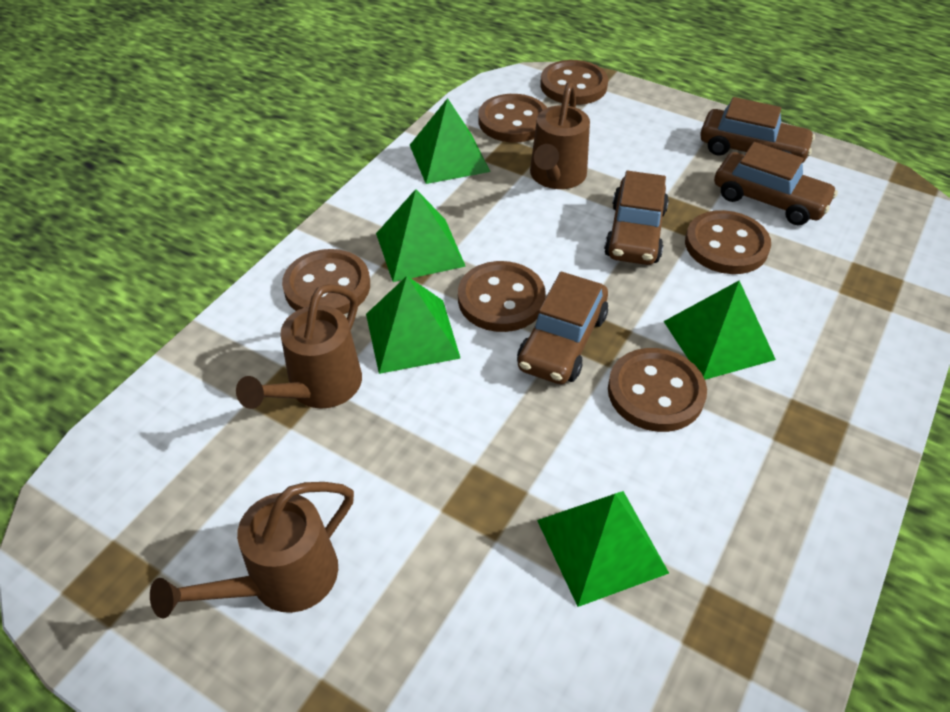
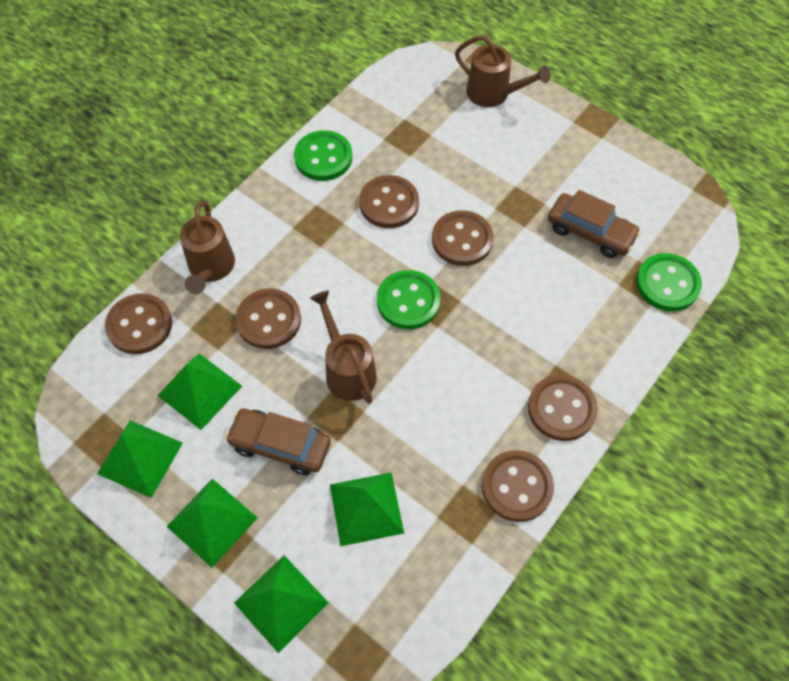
brown car: [517,272,608,384] [604,171,669,265] [700,97,815,163] [714,142,838,225] = 4 -> [225,408,331,475] [548,190,641,258] = 2
green button: none = 0 -> [294,130,352,181] [377,270,441,329] [636,253,702,311] = 3

